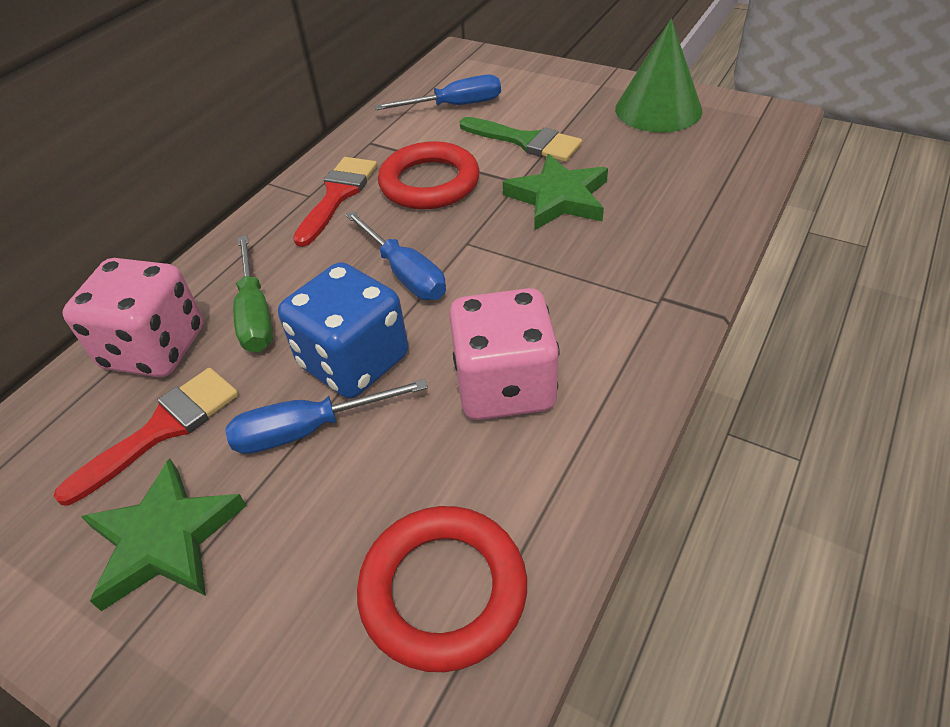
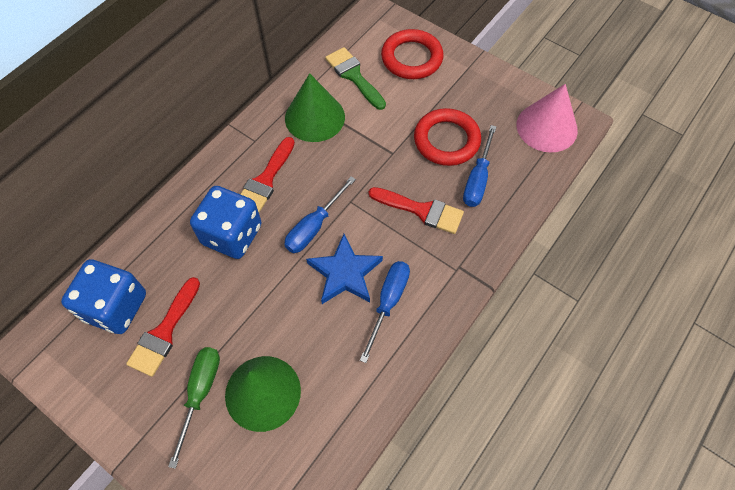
blue dice: [278,262,408,399] = 1 -> [61,259,146,334] [190,186,262,259] = 2
blue star: none = 0 -> [306,234,383,304] = 1
green cone: [615,19,702,132] = 1 -> [225,356,301,432] [285,73,345,142] = 2
green star: [81,458,246,611] [503,154,608,230] = 2 -> none = 0
pink cone: none = 0 -> [517,84,578,153] = 1
pink dice: [63,258,204,377] [449,288,560,420] = 2 -> none = 0
red brush: [54,368,239,505] [293,157,377,247] = 2 -> [126,277,200,377] [241,137,295,213] [369,187,464,234] = 3

